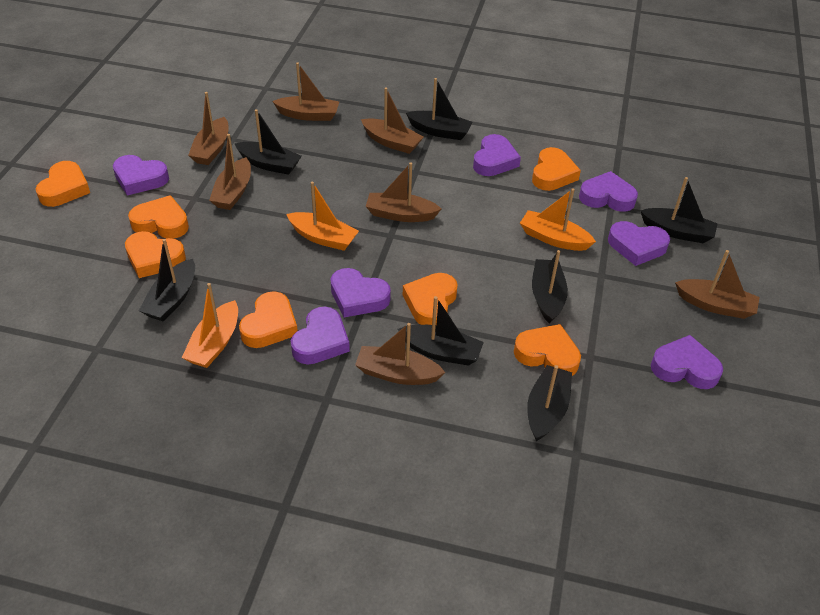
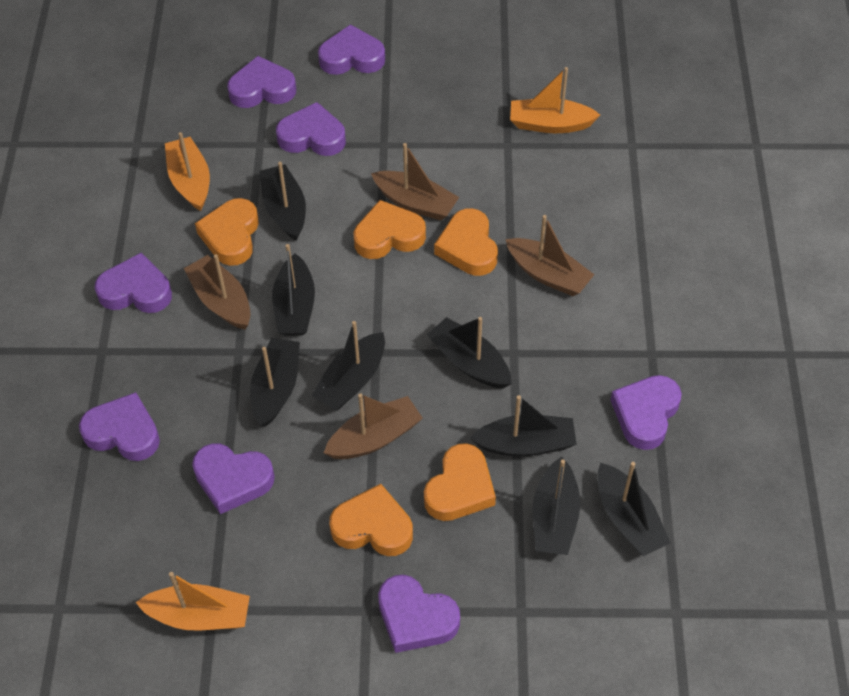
black boat: [139,239,195,322] [235,109,302,175] [398,296,484,366] [406,78,473,140] [527,365,572,441] [532,250,568,324] [640,177,718,243] = 7 -> [250,338,300,427] [259,162,306,241] [272,244,315,336] [311,321,385,410] [427,317,512,389] [470,395,577,457] [533,457,580,555] [597,462,670,556] = 8
brown boat: [188,92,228,165] [209,134,251,210] [272,62,339,121] [355,323,446,385] [361,88,424,154] [365,162,441,222] [675,250,759,319] = 7 -> [184,254,250,329] [324,393,423,459] [371,143,459,221] [505,215,595,296] = 4
orange heart: [36,161,90,207] [125,231,186,278] [128,195,189,239] [239,291,298,348] [403,273,458,325] [514,324,581,376] [532,147,581,191] = 7 -> [195,198,259,266] [329,484,413,556] [354,200,426,259] [424,443,496,521] [434,208,498,276] = 5
purple heart: [113,155,169,196] [291,307,350,364] [331,268,391,317] [473,134,521,176] [579,171,638,212] [608,221,670,266] [651,335,723,389] = 7 -> [79,392,160,461] [95,253,172,313] [192,443,275,514] [227,56,296,108] [276,102,346,156] [318,24,385,75] [378,575,460,653] [610,375,682,450] = 8

